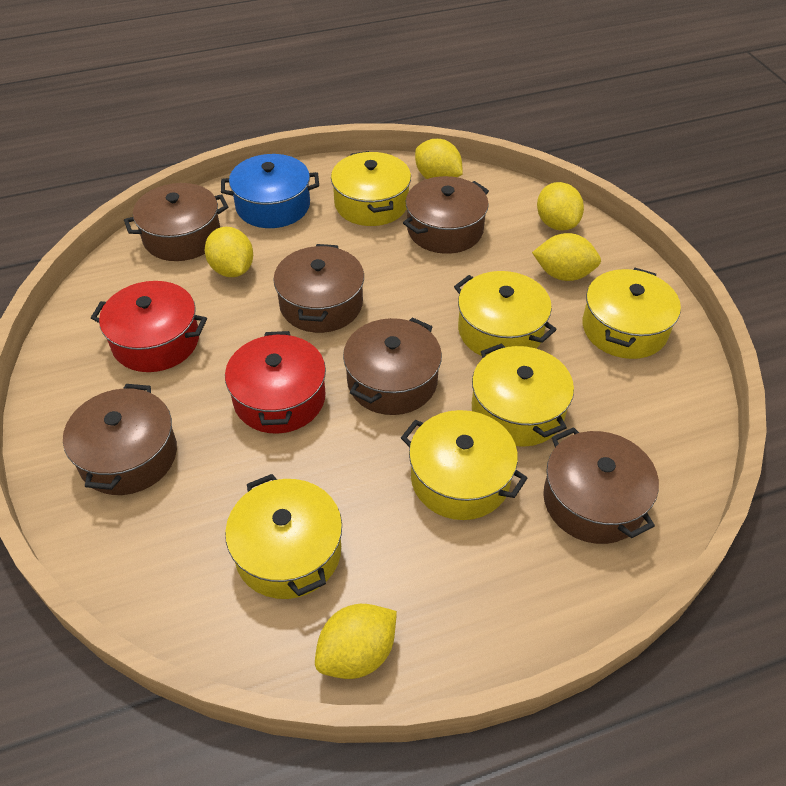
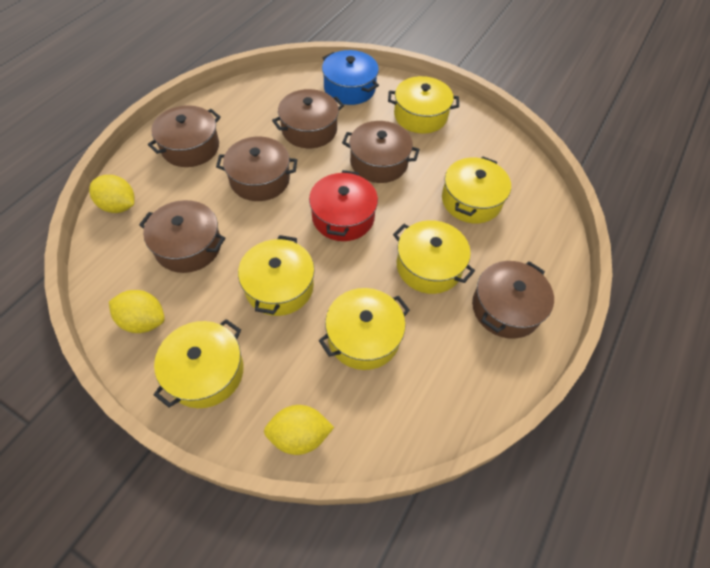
red pot: [91,281,207,372] [225,331,326,434] = 2 -> [309,170,378,241] = 1
yellow lemon: [205,227,253,277] [315,604,397,679] [415,139,463,179] [532,233,601,281] [537,182,584,231] = 5 -> [89,175,135,213] [109,290,165,333] [264,405,334,455] = 3

